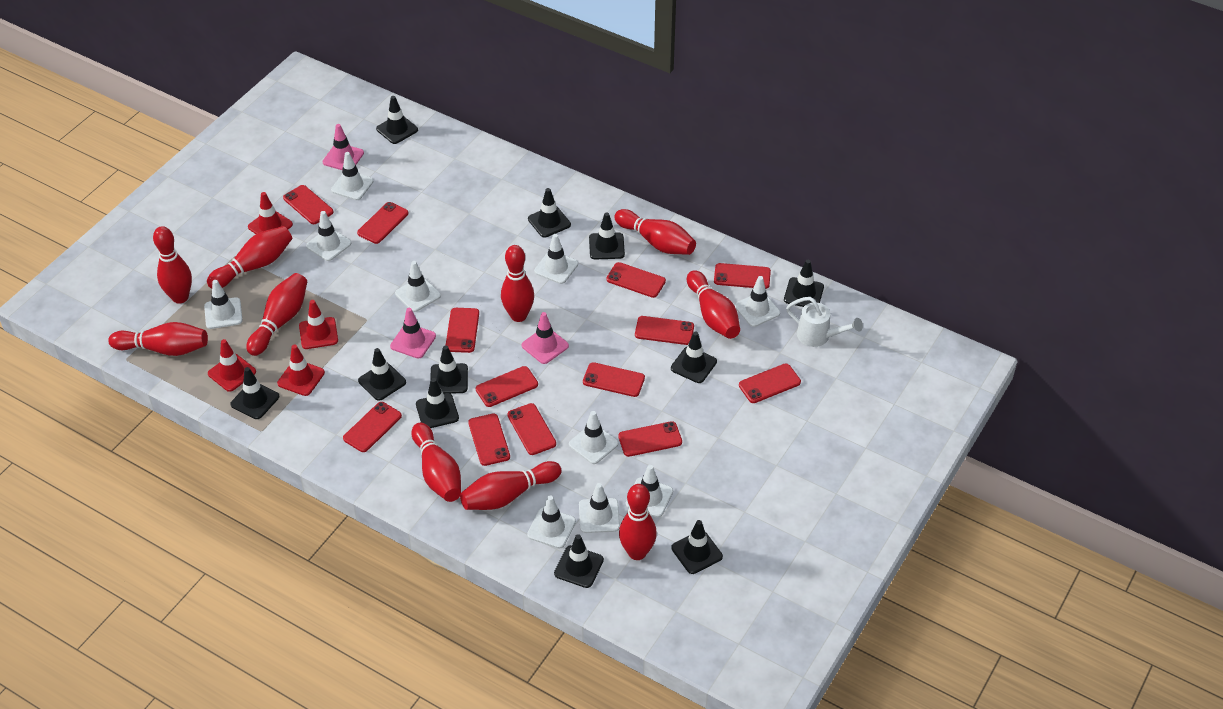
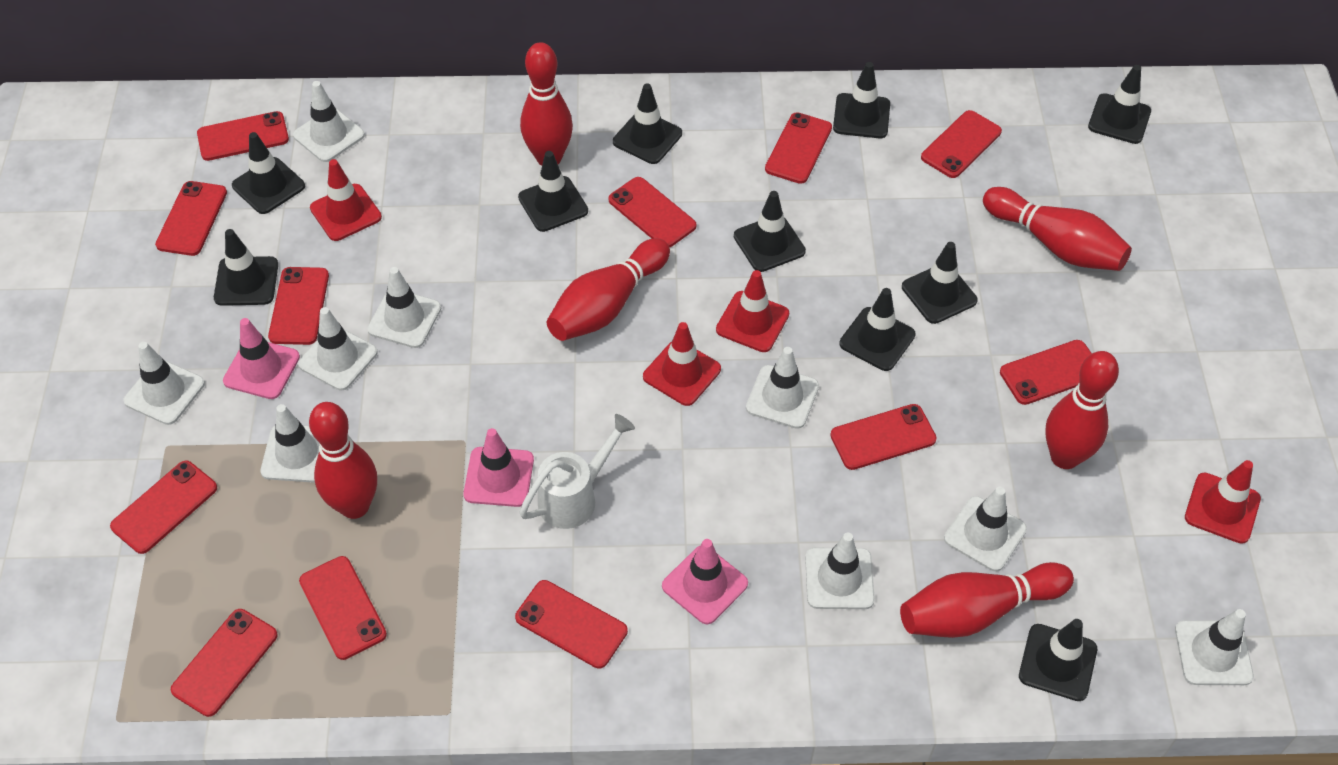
black traffic cone: [230,367,279,419] [358,348,406,401] [376,96,418,144] [416,378,459,428] [430,345,468,394] [528,188,571,238] [554,534,604,588] [589,212,625,259] [671,331,717,383] [671,520,723,574] [784,260,824,307] = 11 -> [214,229,278,306] [232,132,305,214] [518,151,588,232] [613,84,682,164] [734,191,806,272] [833,62,890,138] [839,288,916,371] [902,242,978,324] [1019,619,1097,701] [1088,65,1151,144] = 10
red bowling pin: [108,322,208,356] [153,226,192,304] [207,226,292,289] [246,273,307,356] [411,423,461,502] [460,461,562,510] [501,245,534,322] [614,209,696,255] [619,484,657,560] [687,270,740,339] = 10 -> [309,402,377,519] [520,42,573,166] [547,238,670,341] [900,562,1074,638] [983,187,1132,271] [1045,351,1119,469] = 6
red phone: [283,185,334,224] [343,402,402,452] [357,202,408,244] [446,308,479,353] [468,414,510,466] [476,366,538,407] [507,403,556,455] [583,362,645,397] [606,262,666,298] [618,421,682,457] [635,316,694,345] [714,263,771,289] [739,364,801,403] = 13 -> [110,460,217,554] [155,181,227,256] [171,609,278,717] [197,111,289,161] [268,267,329,345] [299,556,387,660] [515,580,628,669] [608,177,697,247] [765,112,832,184] [830,404,937,470] [921,110,1002,178] [1000,340,1092,405] = 12
white traffic cone: [204,280,243,329] [306,211,351,261] [331,152,373,200] [395,261,441,312] [527,495,576,549] [534,234,578,284] [569,411,618,464] [579,483,620,533] [626,465,673,518] [735,276,780,327] = 10 -> [123,342,205,425] [260,404,319,483] [293,81,365,162] [298,307,378,390] [367,267,441,348] [746,347,819,429] [805,533,875,609] [944,487,1027,571] [1175,609,1254,685] = 9

